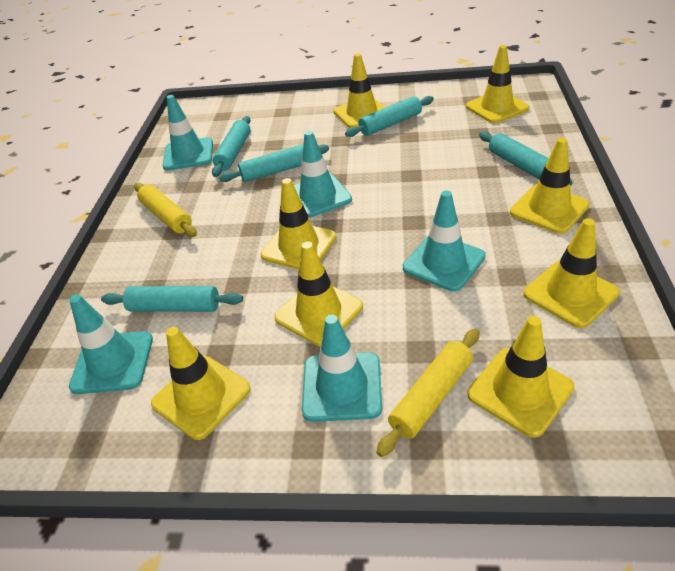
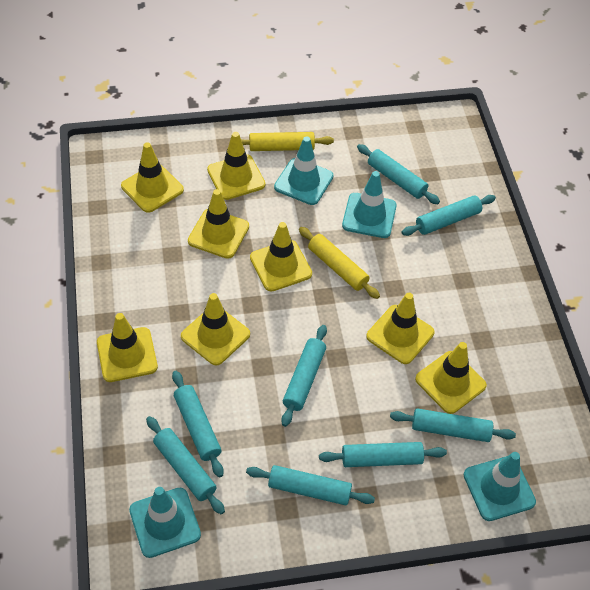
turquoise rolling pin: [101,286,243,312] [212,116,251,177] [219,144,329,182] [345,96,434,137] [479,131,573,186] = 5 -> [146,416,225,514] [172,371,224,478] [246,465,375,505] [281,325,327,427] [319,442,447,467] [357,144,440,204] [390,408,516,442] [402,195,496,236] = 8
turquoise traffic cone: [69,294,153,394] [162,95,213,170] [294,131,352,218] [302,314,382,422] [403,190,486,291] = 5 -> [129,487,201,558] [274,136,333,205] [342,171,397,238] [464,452,536,521] = 4

